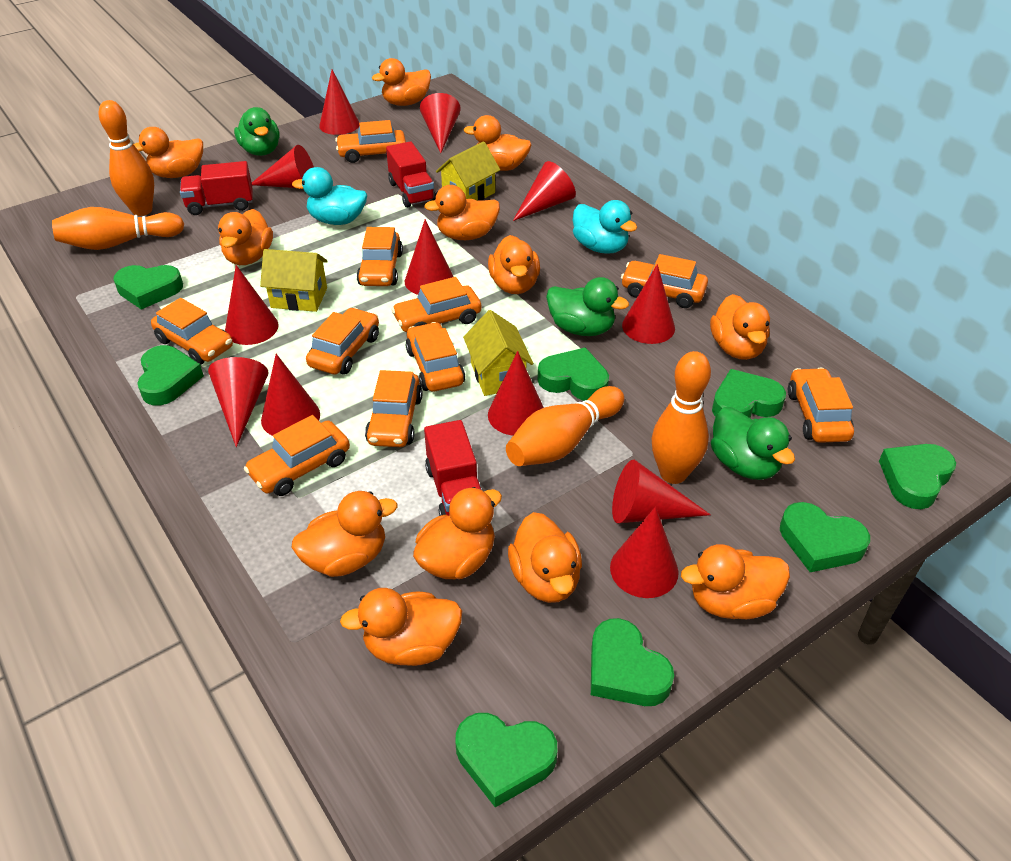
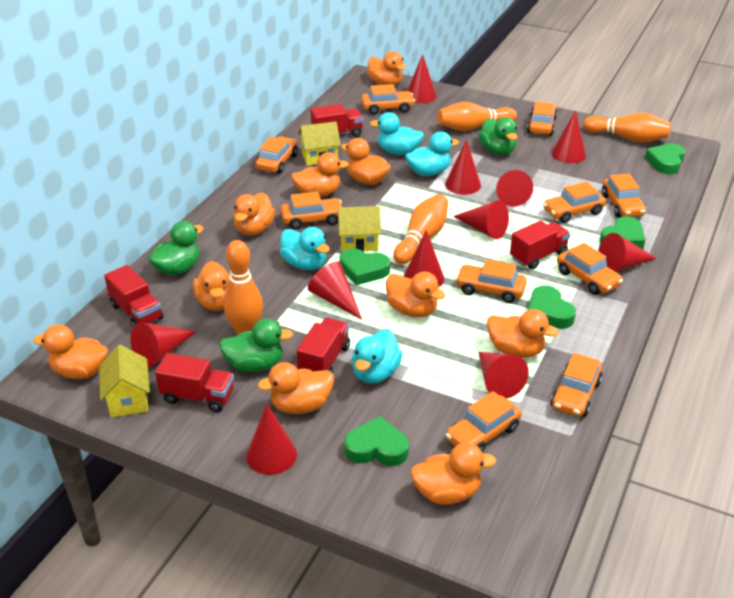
green heart: [113,265,183,310] [137,345,204,405] [455,713,558,808] [538,347,609,401] [591,618,674,706] [712,369,786,418] [780,502,870,572] [879,444,956,509] = 8 -> [339,249,390,285] [344,416,409,466] [528,285,576,329] [600,216,645,249] [645,143,685,174] = 5
orange duck: [134,127,203,178] [218,209,273,265] [292,491,397,577] [340,588,462,666] [372,58,431,106] [413,487,502,579] [424,185,500,240] [464,115,531,171] [488,235,540,294] [508,512,582,603] [681,544,790,619] [710,294,770,360] = 12 -> [33,324,108,379] [193,261,230,311] [233,192,276,236] [258,362,334,414] [291,152,349,197] [341,138,391,185] [368,51,406,85] [386,272,445,317] [410,443,496,505] [487,309,559,358] = 10
red cone: [208,357,268,447] [225,265,279,345] [252,145,314,188] [261,354,320,436] [319,69,359,135] [405,219,454,295] [420,93,461,153] [488,351,544,435] [513,161,576,221] [610,507,678,598] [612,460,711,523] [622,264,675,344] = 12 -> [131,322,197,368] [246,404,297,475] [308,261,362,320] [404,230,444,287] [407,54,436,103] [445,139,481,195] [453,200,509,239] [478,352,529,399] [496,170,533,206] [551,110,586,163] [599,233,657,272] = 11
red truck: [180,161,253,215] [386,141,436,208] [424,420,482,516] = 3 -> [104,265,163,327] [155,353,234,412] [297,318,350,373] [310,104,363,137] [510,220,571,270] = 5
turquoise duck: [292,167,367,225] [573,200,637,254] = 2 -> [280,227,330,270] [352,329,402,384] [370,112,424,155] [405,131,459,176] = 4

